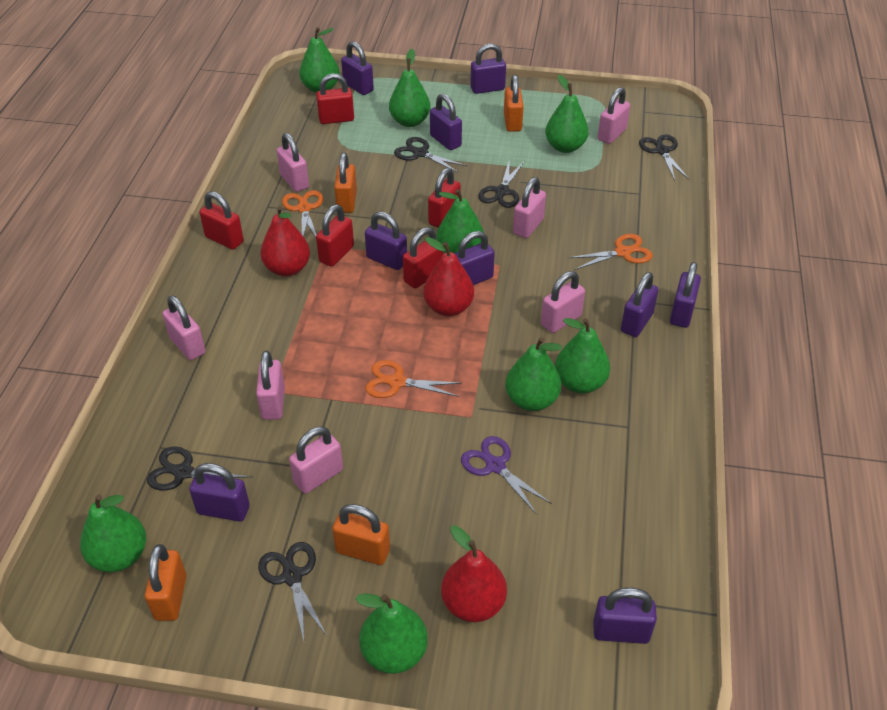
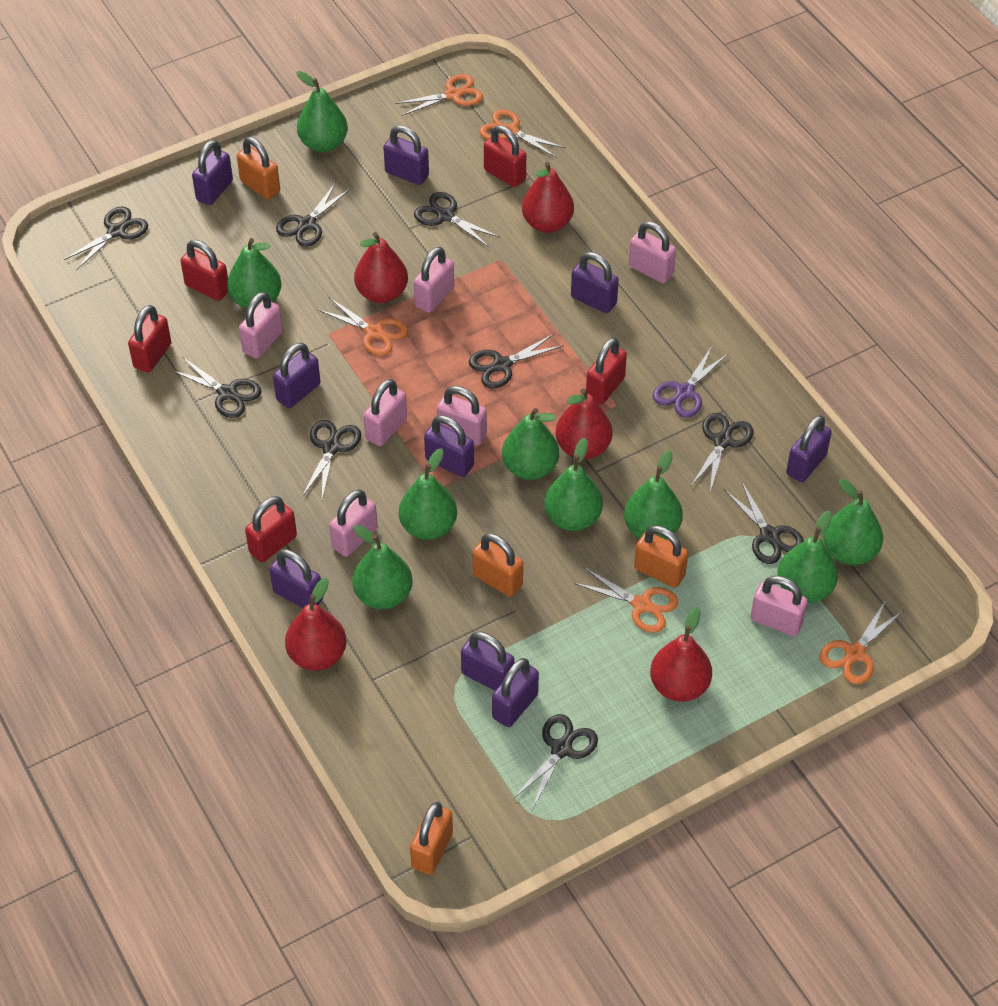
black scissors: [147,446,253,490] [258,542,327,641] [394,137,467,173] [478,159,524,208] [639,134,689,181] = 5 -> [64,206,148,270] [170,357,261,418] [276,183,351,247] [302,420,361,499] [414,192,500,247] [469,334,564,389] [513,714,598,810] [691,413,754,492] [724,481,804,564] = 9
green pear: [80,494,146,572] [299,27,340,93] [355,593,428,674] [389,49,430,127] [436,189,484,253] [505,337,562,411] [545,75,589,153] [555,318,610,393] = 8 -> [227,238,281,309] [297,71,348,152] [353,525,412,610] [399,448,457,540] [502,408,559,480] [544,438,603,531] [624,450,683,539] [777,511,838,603] [823,479,883,565] = 9
orange scissors: [282,190,324,237] [365,360,462,398] [568,234,653,270] = 3 -> [317,297,408,356] [395,74,483,116] [479,109,566,158] [574,567,678,633] [819,600,903,684] = 5
red pear: [260,206,310,276] [424,237,474,316] [441,525,507,622] = 3 -> [285,577,346,671] [354,232,408,303] [522,162,574,233] [556,388,613,459] [650,607,712,702] = 5

